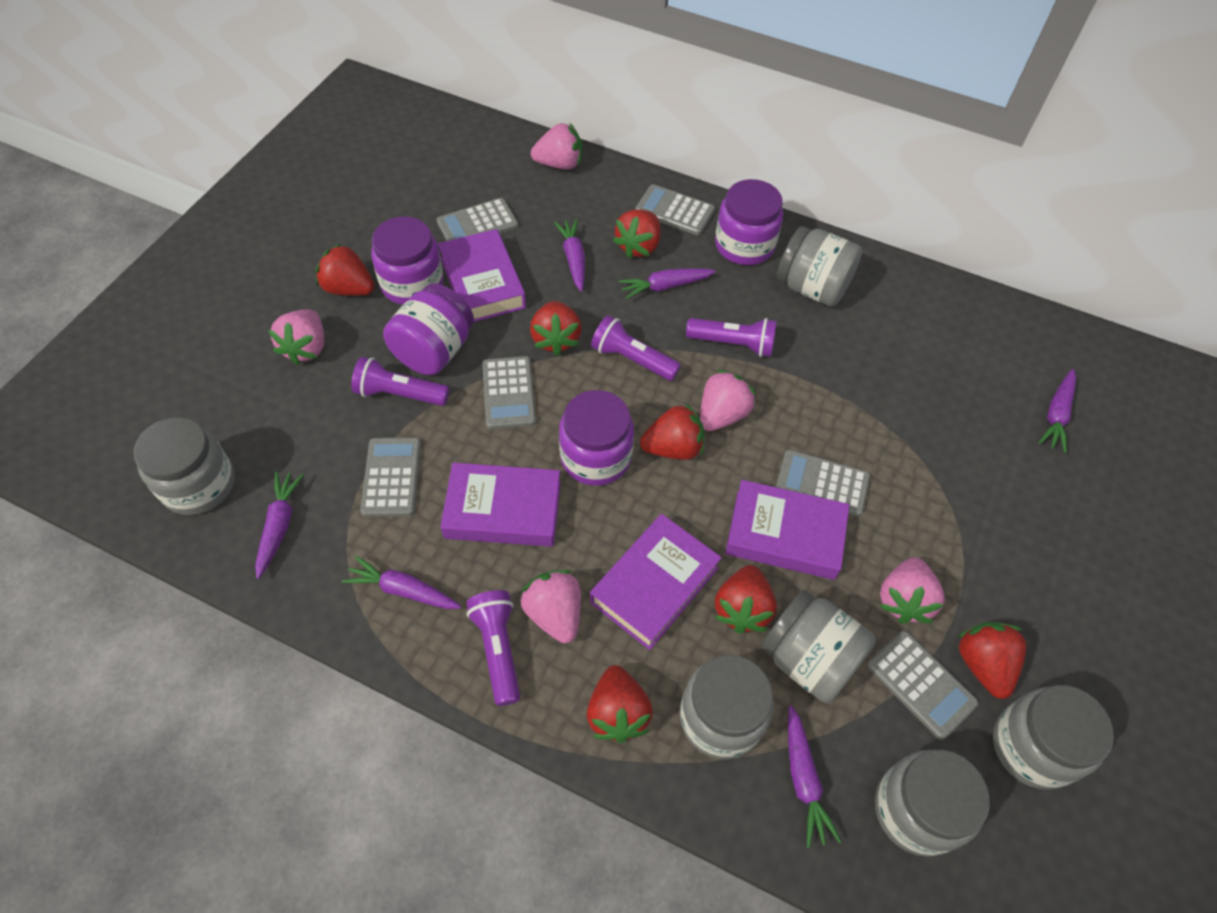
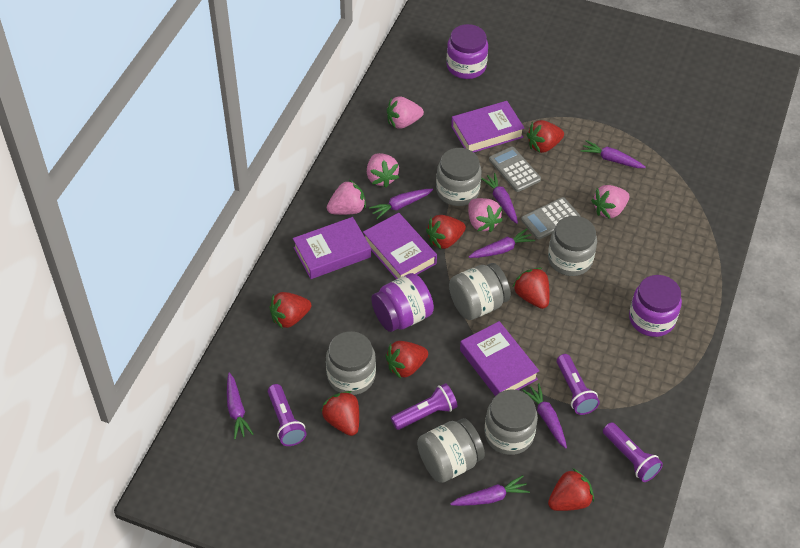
grey calculator: [360,437,421,517] [437,198,518,241] [482,356,536,429] [635,184,715,235] [776,450,870,517] [867,631,979,740] = 6 -> [489,147,541,192] [521,197,581,239] = 2
purple carrot: [255,472,304,579] [342,556,461,609] [554,219,585,292] [619,268,716,299] [788,705,842,848] [1039,369,1077,453] = 6 -> [227,373,253,439] [369,189,433,219] [450,475,530,506] [469,229,535,258] [481,173,518,224] [522,383,567,449] [581,140,646,168] = 7
purple jar: [371,216,444,305] [383,283,474,375] [559,390,634,486] [715,179,783,265] = 4 -> [371,273,434,332] [446,24,488,79] [629,275,682,337] = 3

